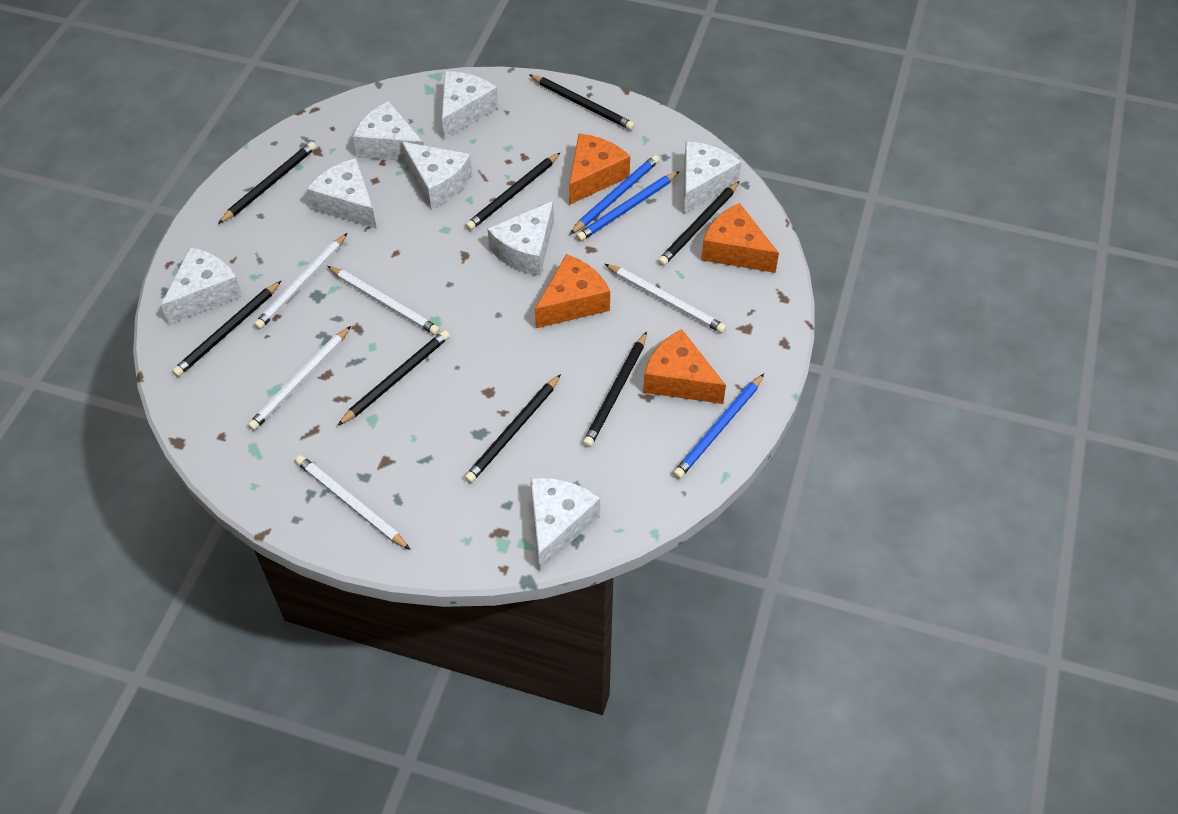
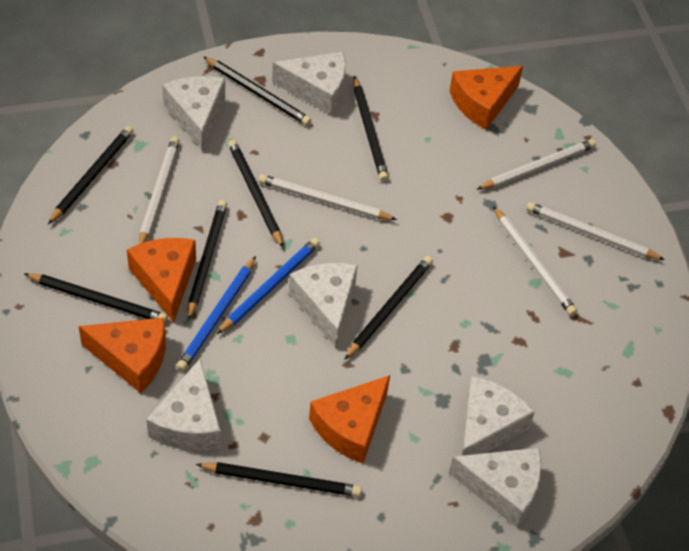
blue pencil: [570,155,660,234] [576,171,680,241] [673,374,764,479] = 3 -> [176,256,256,371] [217,238,320,334] = 2
white cheese: [161,247,242,324] [307,158,377,229] [353,101,424,161] [402,142,472,209] [442,71,498,140] [488,201,554,276] [531,478,600,571] [683,141,741,214] = 8 -> [146,359,221,451] [162,76,225,151] [272,52,346,115] [289,263,358,349] [449,448,542,528] [460,376,535,456] = 6

